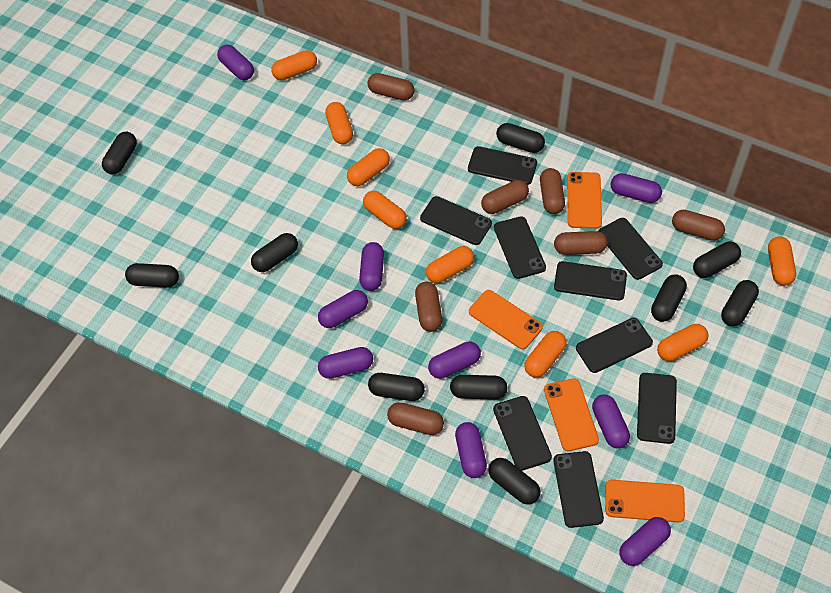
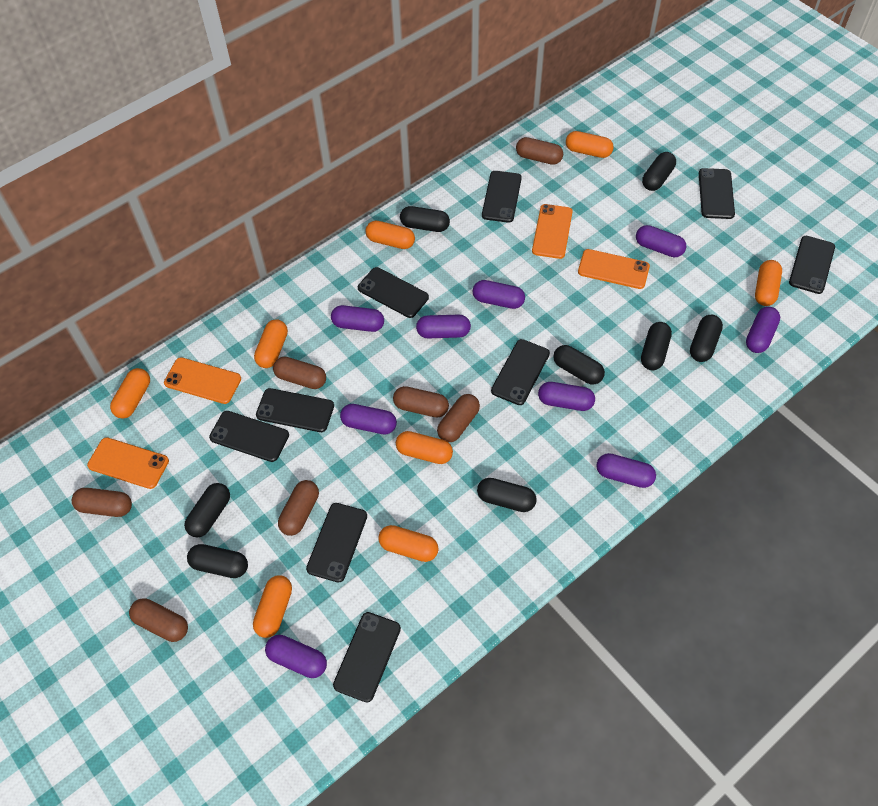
black capsule: [102,132,137,175] [125,263,179,287] [251,233,298,272] [368,373,425,401] [450,375,507,400] [488,458,541,505] [496,123,545,153] [651,274,687,322] [693,242,741,278] [721,280,759,326] = 10 -> [184,483,230,537] [187,544,248,578] [400,206,450,232] [477,478,537,512] [553,345,605,385] [641,322,672,370] [642,152,676,191] [690,315,723,362] = 8

